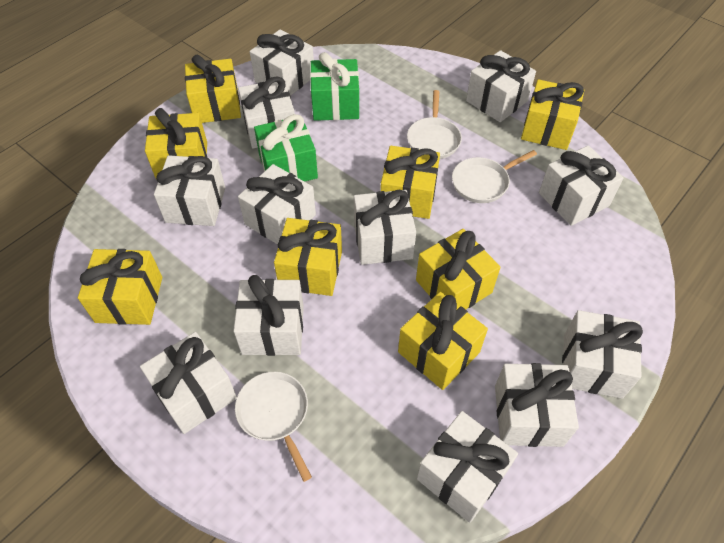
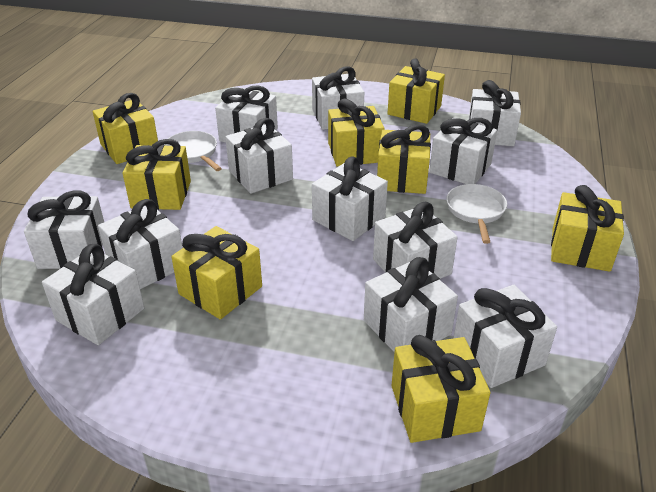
green gift: [254,114,318,182] [310,52,359,121] = 2 -> none = 0
white pan: [235,372,312,482] [407,90,462,159] [452,150,537,203] = 3 -> [164,131,222,171] [446,184,507,244] = 2

